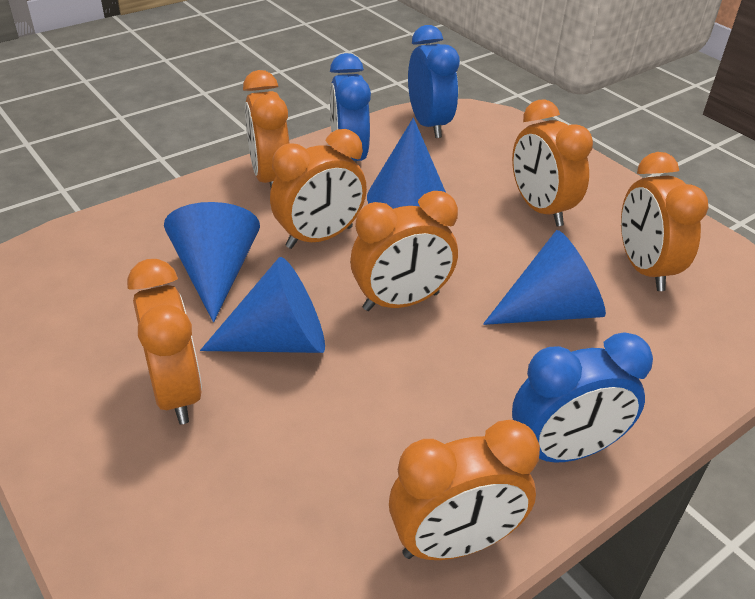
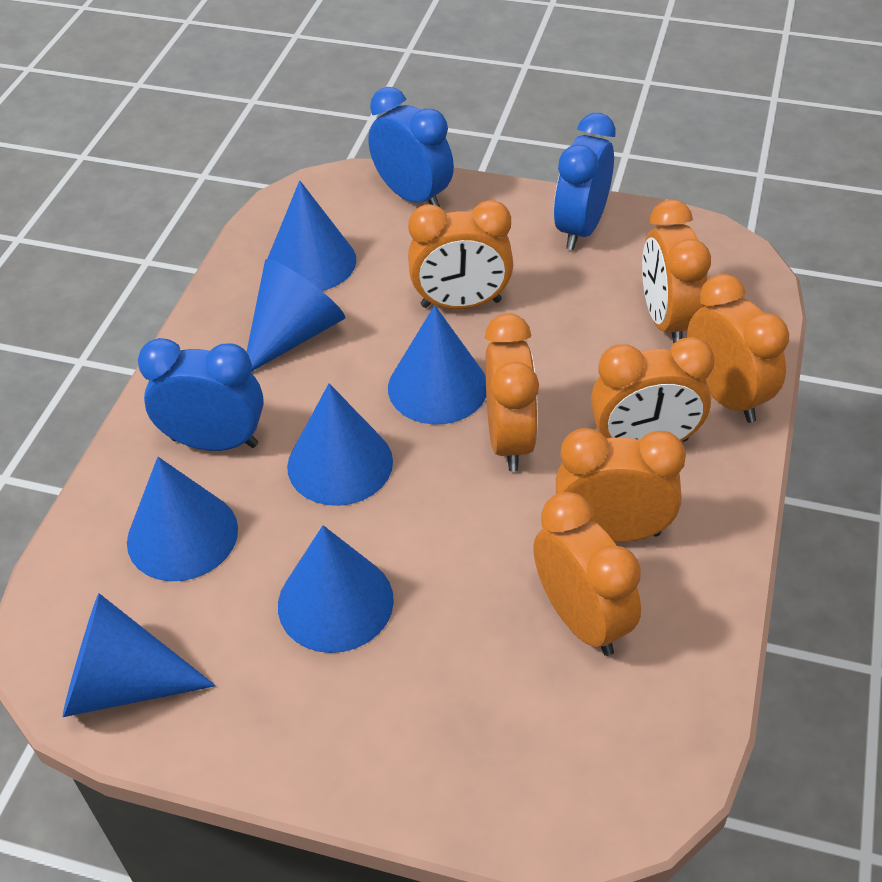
blue cone: [164,202,260,322] [200,257,325,353] [367,118,446,209] [483,230,606,325] = 4 -> [62,593,216,717] [127,457,238,581] [247,259,345,372] [267,181,356,291] [278,525,394,653] [287,383,393,506] [388,305,486,425] = 7

